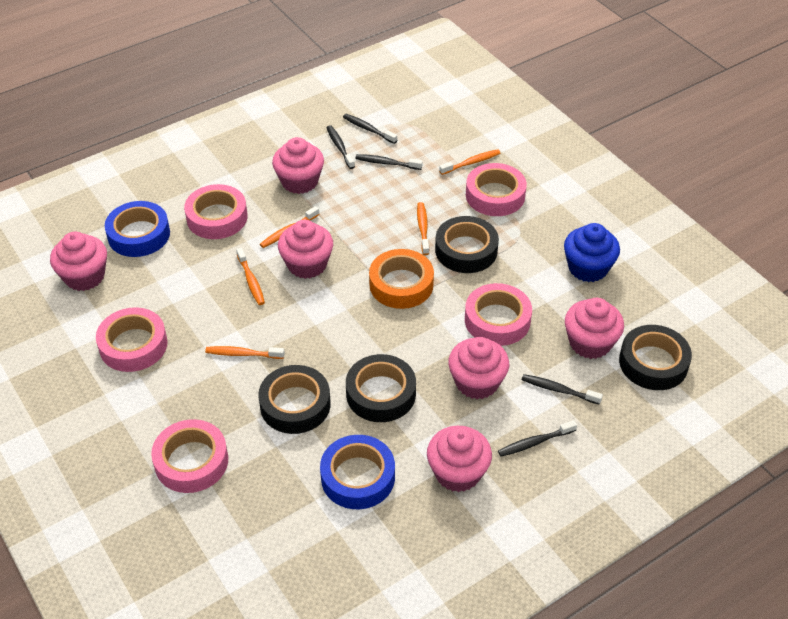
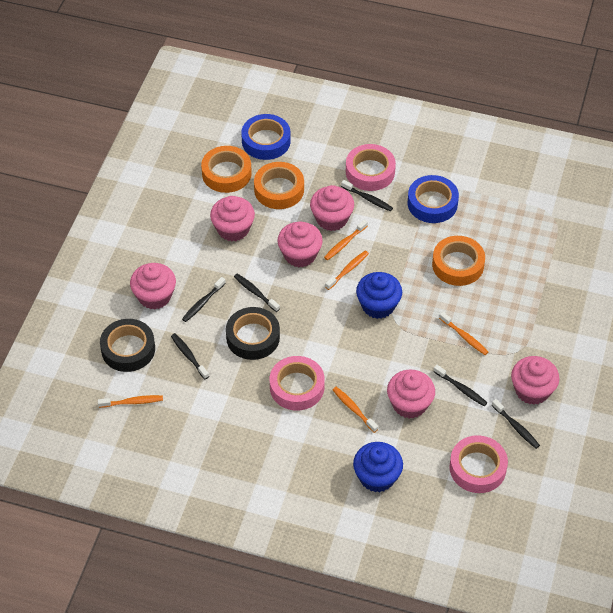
black tape: [258,365,330,434] [346,354,416,422] [435,216,499,273] [619,325,692,390] = 4 -> [100,319,155,372] [226,307,280,360] = 2
black toothbrush: [326,125,355,169] [343,114,397,144] [355,154,423,170] [498,420,577,457] [522,374,603,405] = 5 -> [171,333,209,379] [182,277,226,322] [234,274,280,312] [341,180,393,212] [433,365,487,406] [492,399,540,449] = 6
blue cupcake: [564,223,620,282] = 1 -> [353,442,403,492] [356,272,402,319] = 2
orange tape: [369,249,434,309] = 1 -> [201,146,252,193] [254,162,304,209] [432,236,485,286] = 3
pink tape: [96,307,168,372] [151,419,228,493] [184,184,248,239] [465,283,532,346] [466,163,527,216] = 5 -> [270,356,325,411] [346,144,396,191] [449,435,508,493] = 3

